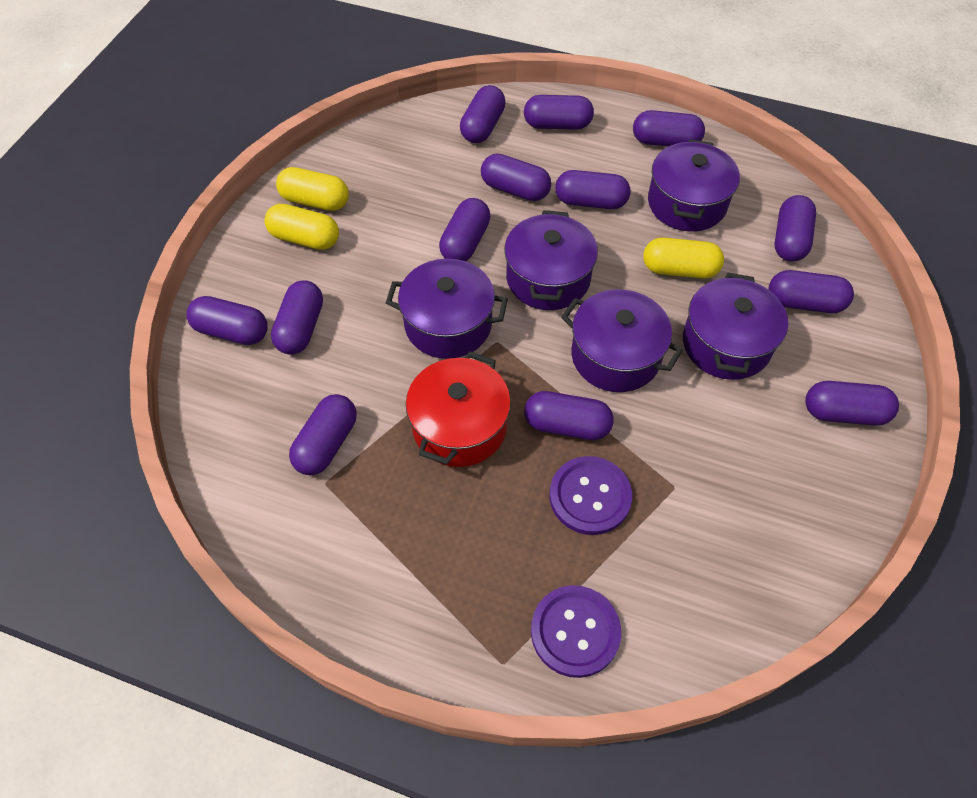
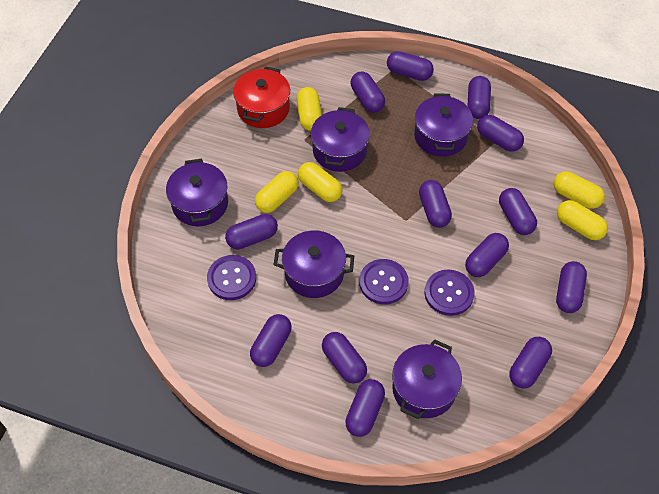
purple button: [531,585,621,678] [550,456,632,535] = 2 -> [207,255,256,300] [359,259,409,304] [424,270,475,316] = 3
yellow capsule: [265,204,339,250] [276,167,349,211] [643,238,724,279] = 3 -> [255,171,299,213] [297,87,322,131] [298,162,342,202] [554,171,605,209] [557,200,608,240] = 5

